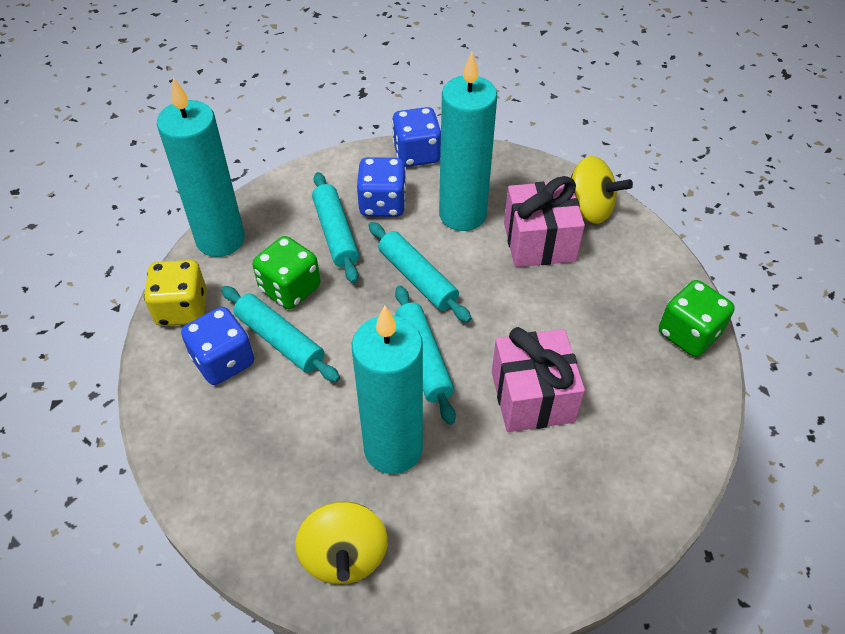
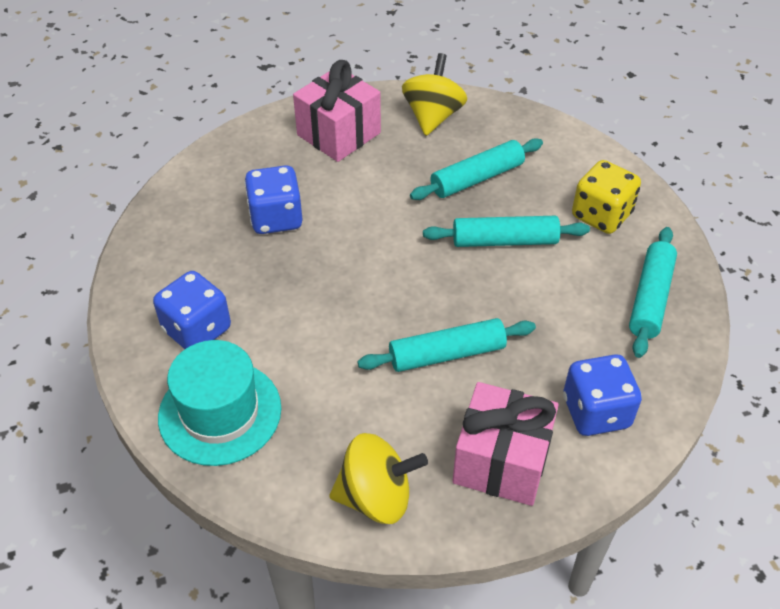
green dice: [253,236,320,309] [659,280,735,357] = 2 -> none = 0
turquoise candle: [157,77,245,257] [352,305,423,474] [439,52,497,231] = 3 -> none = 0
turquoise hat: none = 0 -> [158,340,281,466] = 1

